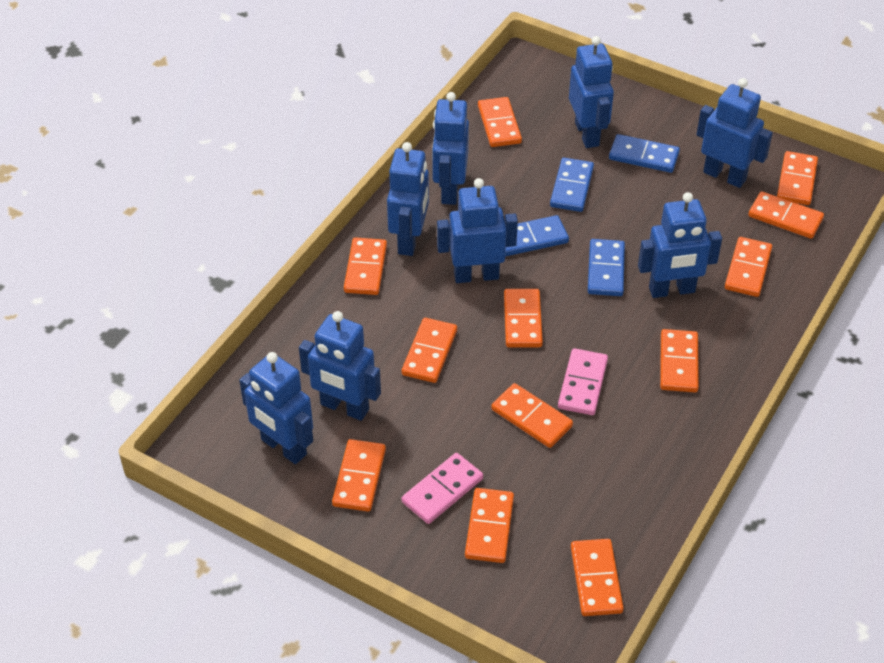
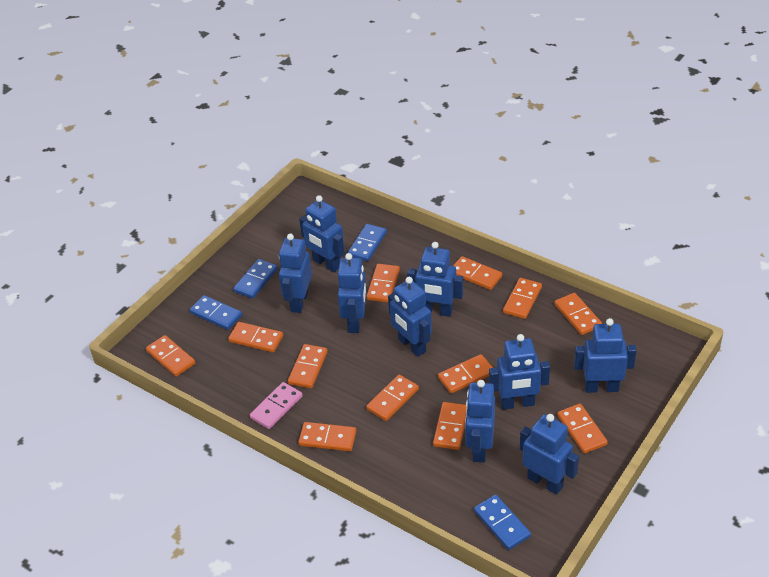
blue robot: [239,352,313,464] [299,311,381,421] [387,142,429,256] [432,92,469,205] [437,178,518,283] [569,36,614,148] [638,192,722,298] [696,78,773,188] = 8 -> [279,234,312,313] [299,195,345,272] [338,253,367,333] [388,277,432,357] [407,242,463,317] [465,380,495,462] [489,334,550,410] [520,414,579,495] [574,318,637,393] = 9
pink domino: [402,453,483,524] [558,348,608,415] = 2 -> [250,382,303,429] = 1

